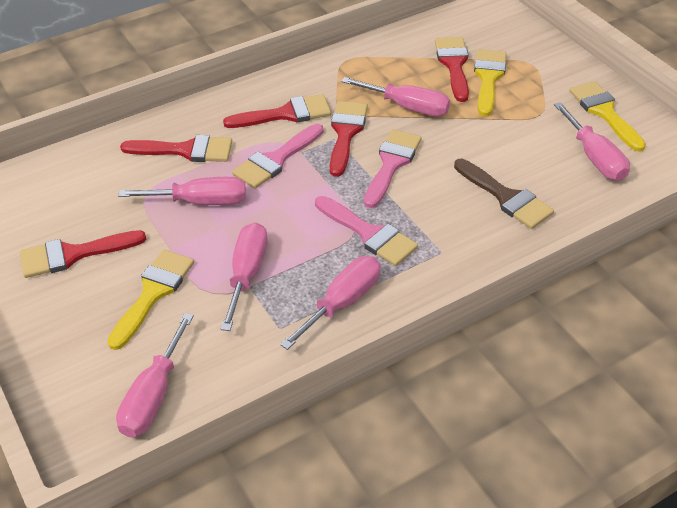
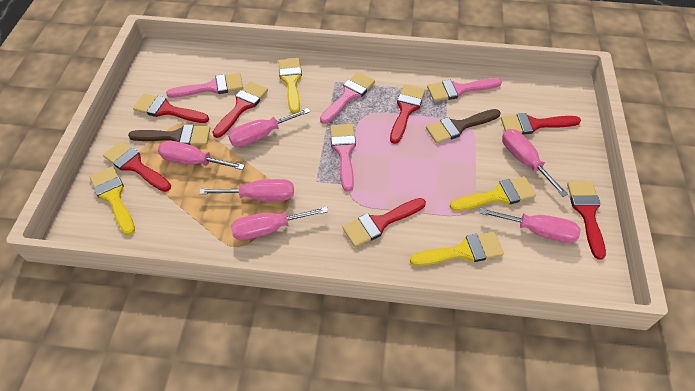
brown brush: [454,159,554,229] = 1 -> [128,125,210,145] [426,109,501,144] = 2
pink brush: [232,124,324,189] [315,196,418,266] [364,129,422,208] = 3 -> [166,73,243,98] [320,72,375,124] [330,124,356,191] [427,78,502,101] = 4
red brush: [20,230,146,278] [120,135,232,162] [223,94,331,128] [330,101,368,177] [435,37,469,102] = 5 -> [103,141,171,192] [133,93,209,123] [212,81,268,138] [342,198,426,247] [390,84,425,144] [501,113,581,135] [567,182,606,260] = 7
yellow brush: [108,250,194,350] [474,49,507,116] [569,81,646,152] = 3 -> [89,166,135,235] [278,58,302,114] [410,232,504,266] [450,176,536,211] = 4

